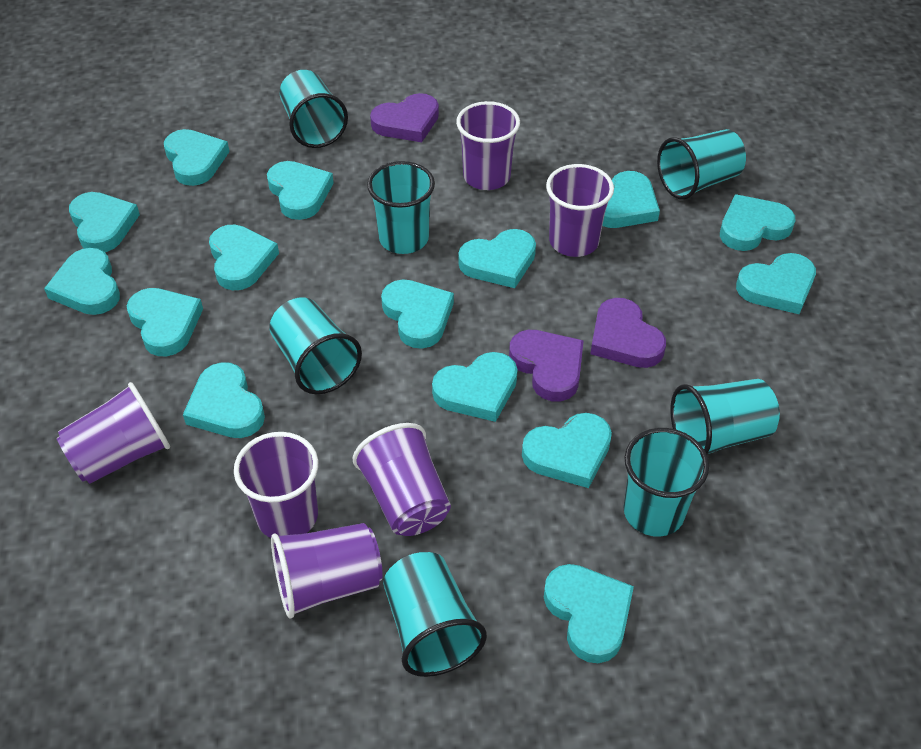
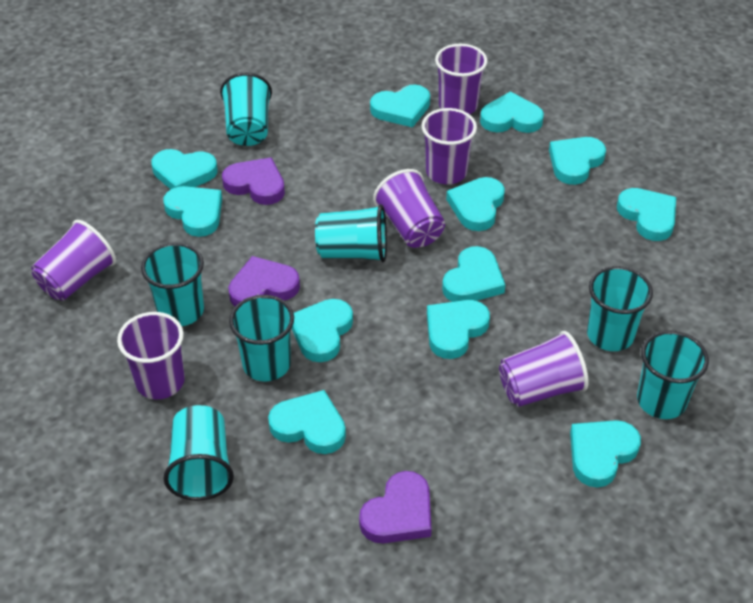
turquoise heart: [44,248,120,315] [69,192,140,252] [127,288,203,356] [164,129,230,186] [183,362,265,438] [209,225,279,290] [267,161,334,220] [381,279,454,349] [432,352,518,422] [458,229,536,288] [522,413,612,488] [544,564,634,663] [602,171,660,228] [720,194,795,251] [736,253,816,314] = 15 -> [151,149,217,189] [164,186,222,237] [268,390,346,454] [291,299,353,362] [370,85,430,127] [427,300,490,359] [442,246,505,302] [446,177,505,231] [480,92,544,133] [549,137,606,185] [570,420,641,488] [617,188,676,241] = 12

